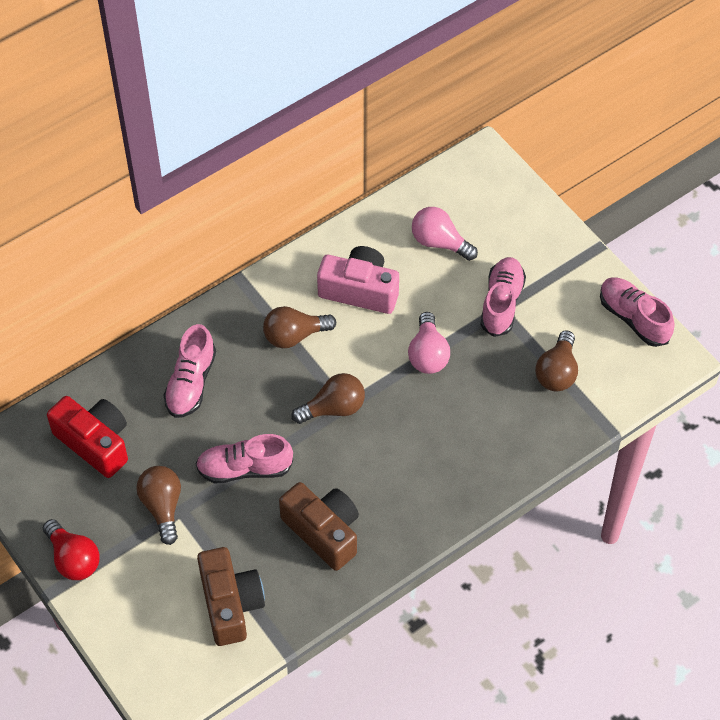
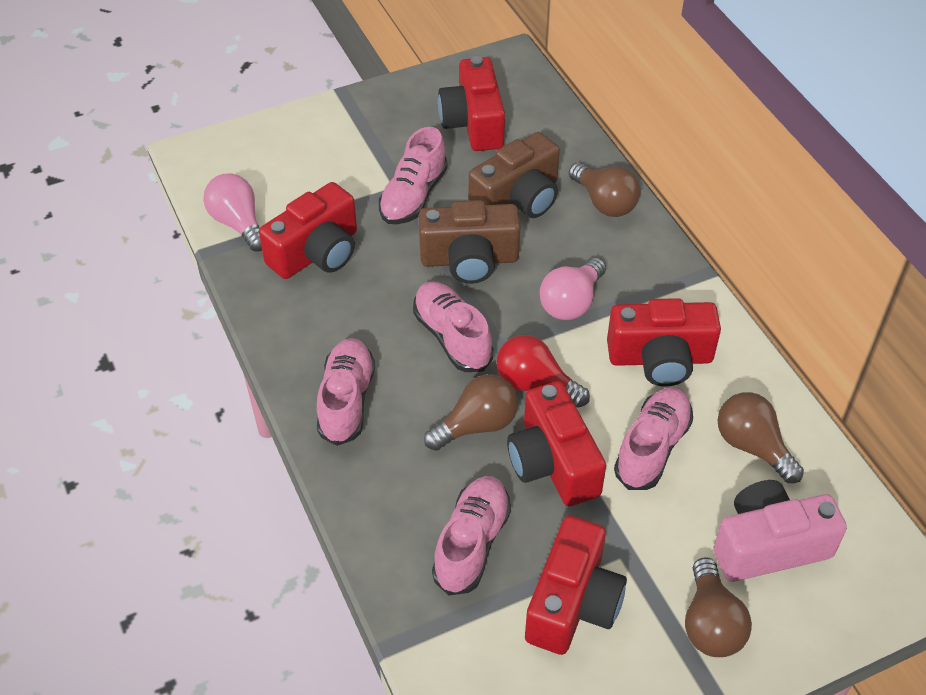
pink shoe: [163,324,216,418] [196,434,293,483] [480,257,526,337] [600,277,674,347] = 4 -> [317,338,375,446] [379,127,448,224] [413,281,493,372] [432,476,511,595] [614,387,693,490] = 5
red camera: [47,396,128,478] = 1 -> [259,182,357,279] [438,56,505,151] [507,381,606,506] [525,516,627,655] [607,298,721,387] = 5

